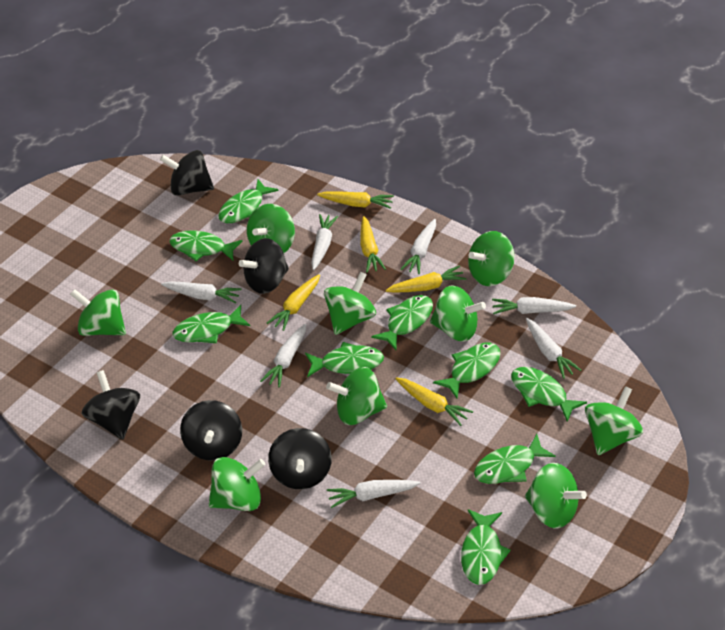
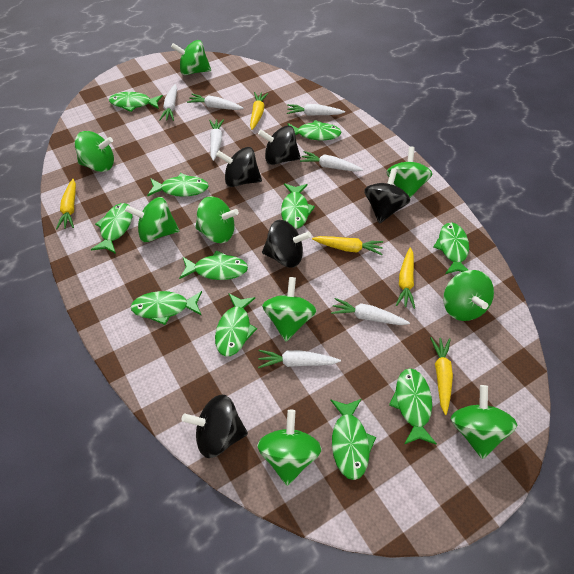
green fish: [169,230,242,261] [173,305,250,343] [218,179,279,223] [305,342,384,377] [371,295,433,350] [433,343,501,398] [461,509,511,585] [474,434,556,484] [511,367,587,422] = 9 -> [91,203,133,254] [109,92,163,112] [130,291,202,325] [147,173,209,197] [179,250,248,280] [215,293,257,357] [281,183,315,229] [287,120,342,140] [330,399,376,480] [389,368,437,445] [434,222,469,274] = 11

